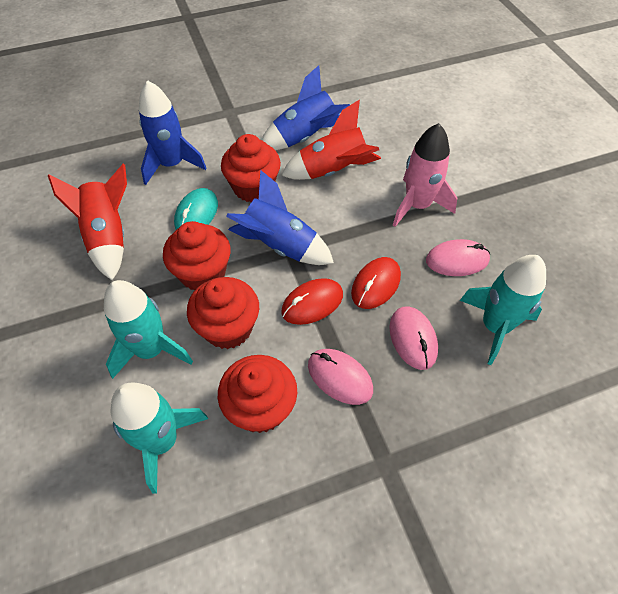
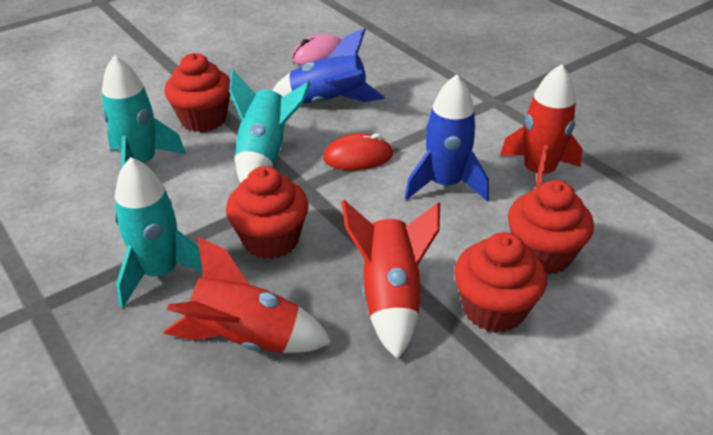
blue rocket: [139,80,207,185] [226,170,334,265] [261,65,350,150] = 3 -> [272,28,385,104] [405,74,489,201] = 2
pink mouse: [308,349,373,405] [389,307,438,370] [426,239,490,276] = 3 -> [292,34,342,65] = 1
pink rocket: [393,123,457,227] = 1 -> none = 0
red mouse: [281,278,343,325] [351,257,401,309] = 2 -> [323,133,393,170] = 1
red rocket: [48,164,127,280] [281,99,381,180] = 2 -> [163,236,332,353] [341,200,440,360] [500,64,583,188] = 3
turquoise mouse: [174,188,218,230] = 1 -> none = 0

